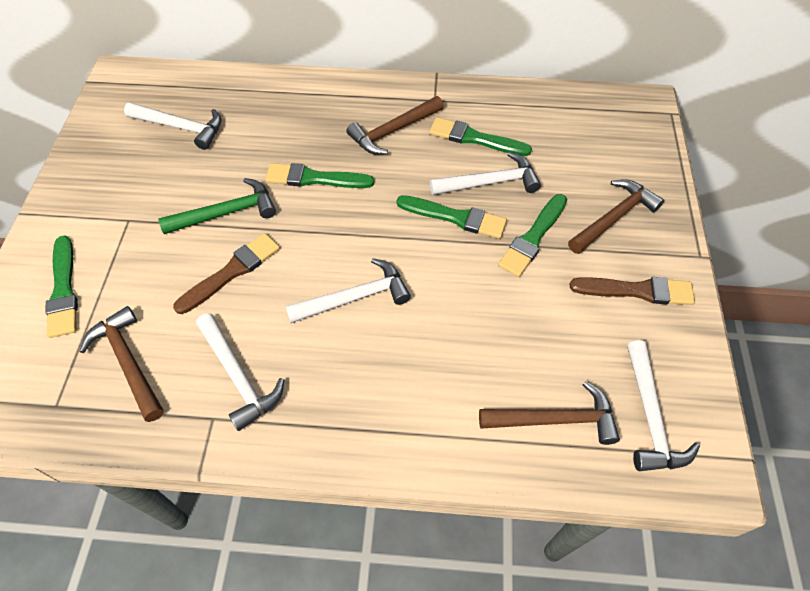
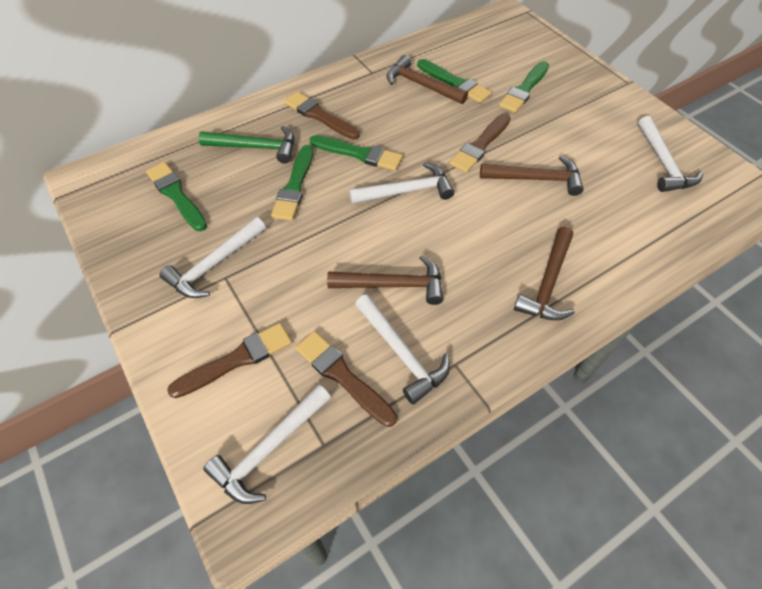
brown brush: [173,233,280,314] [570,277,695,305] = 2 -> [167,323,292,398] [284,92,360,140] [295,331,397,427] [450,114,511,173] = 4

